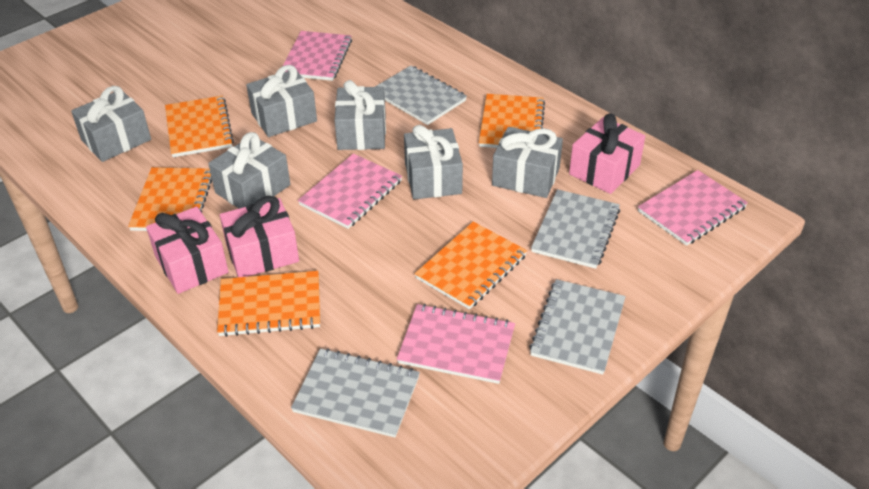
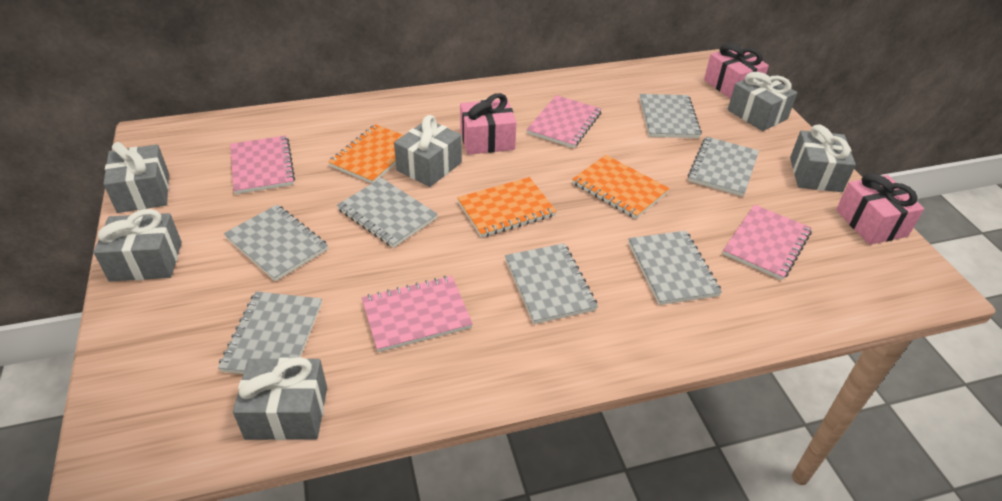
grey notebook: [291,348,420,438] [375,66,467,125] [529,279,626,375] [531,189,620,269] = 4 -> [218,291,322,374] [224,205,328,281] [337,178,438,248] [505,243,598,324] [628,231,722,305] [640,94,702,138] [688,137,759,197] = 7
orange notebook: [128,167,212,231] [165,96,234,157] [217,271,320,337] [415,222,527,309] [479,94,545,148] = 5 -> [328,124,404,183] [457,177,557,238] [572,155,670,219] = 3

